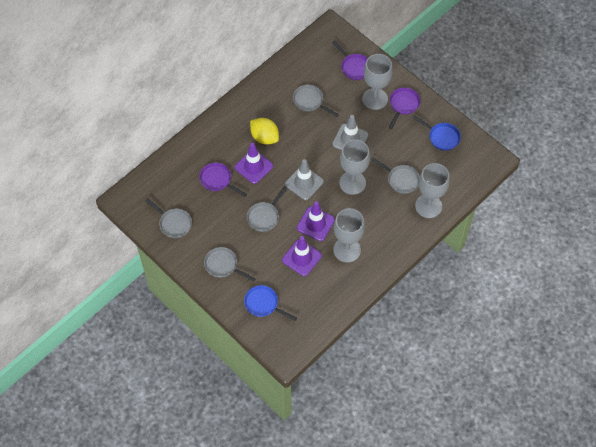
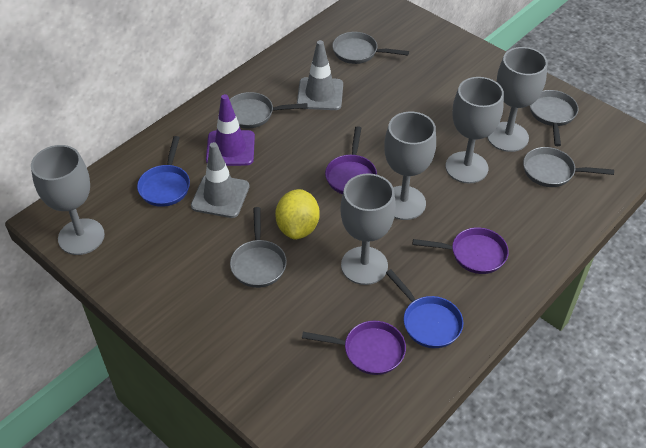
grey goblet: [333,208,365,263] [339,139,370,195] [362,54,393,110] [415,163,450,218] = 4 -> [31,145,105,255] [340,173,396,285] [384,111,436,220] [445,77,504,183] [487,47,548,152] = 5
purple traffic cone: [235,143,273,184] [282,236,322,276] [297,201,335,241] = 3 -> [206,94,255,166] = 1

